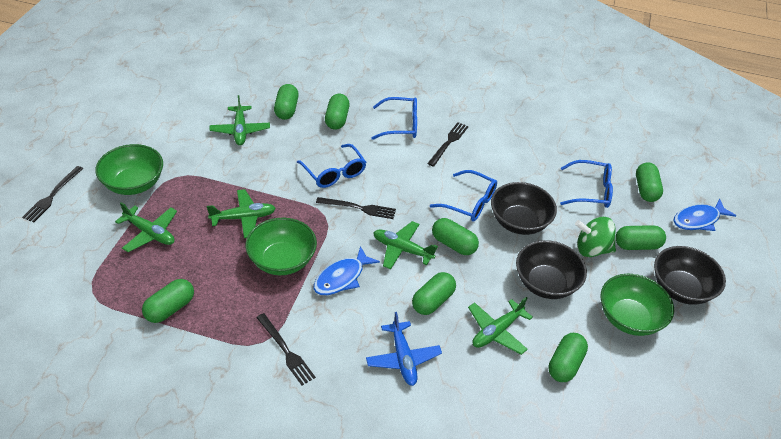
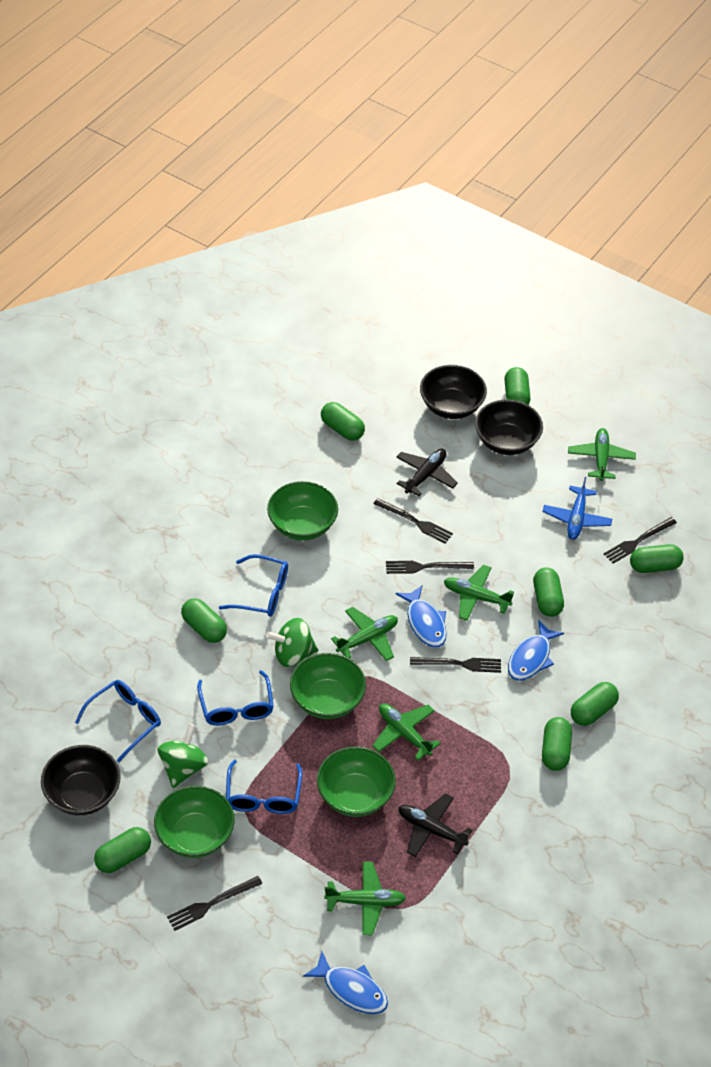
black fork: [22,166,83,222] [256,313,316,385] [316,197,396,219] [427,122,468,167] = 4 -> [167,876,262,931] [373,498,453,544] [386,561,474,574] [410,657,501,673] [604,517,677,564] = 5
black plane: none = 0 -> [396,449,458,496] [398,793,473,857] = 2
blue fish: [313,246,380,295] [674,199,736,231] = 2 -> [303,951,388,1014] [396,586,447,648] [508,620,564,681] = 3
green bowl: [95,144,163,195] [245,218,317,275] [600,274,674,336] = 3 -> [154,786,235,858] [267,481,338,541] [290,653,366,719] [317,747,396,817] = 4
green spinning top: [575,217,616,257] = 1 -> [157,724,209,788] [266,618,318,667] = 2

